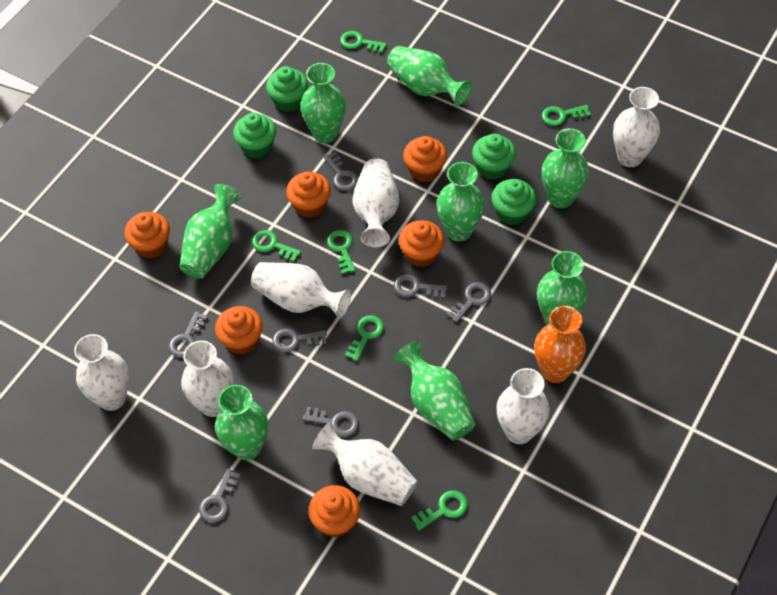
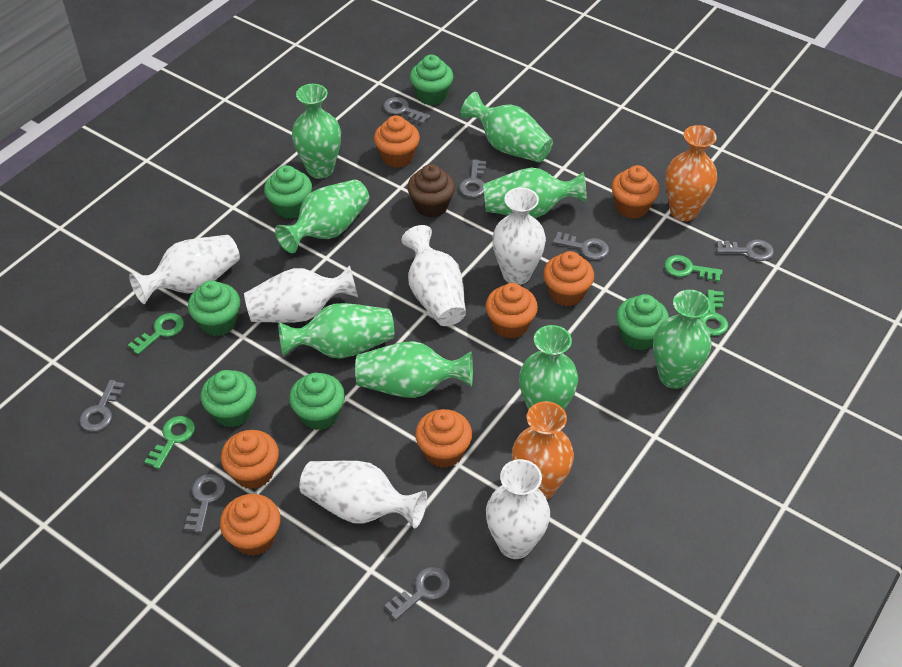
brown cupcake: none = 0 -> [407,164,455,218] = 1
green cupcake: [233,113,276,159] [266,66,308,112] [472,134,516,180] [491,179,536,225] = 4 -> [188,280,240,336] [201,370,256,427] [264,165,312,219] [289,373,345,430] [410,55,453,105] [616,294,669,350] = 6
green key: [252,230,301,262] [327,230,356,274] [340,31,387,53] [345,315,384,361] [411,490,468,531] [542,105,591,126] = 6 -> [128,313,184,355] [145,416,195,469] [664,255,722,282] [699,290,728,336] = 4
orange cupcake: [124,212,170,259] [215,306,263,355] [286,172,331,218] [308,485,360,537] [399,220,444,267] [403,136,447,182] = 6 -> [220,494,280,556] [221,430,279,489] [374,115,420,168] [415,409,472,468] [485,283,538,339] [543,251,594,306] [611,165,660,219] = 7
orange vase: [534,306,586,383] = 1 -> [512,401,574,500] [665,125,717,221] = 2
white vase: [74,334,129,411] [181,340,234,417] [251,262,351,319] [312,422,418,506] [352,158,399,247] [496,368,550,444] [613,87,660,167] = 7 -> [129,235,240,304] [244,265,358,323] [299,461,427,528] [401,225,466,326] [486,459,550,559] [492,187,546,285] = 6

